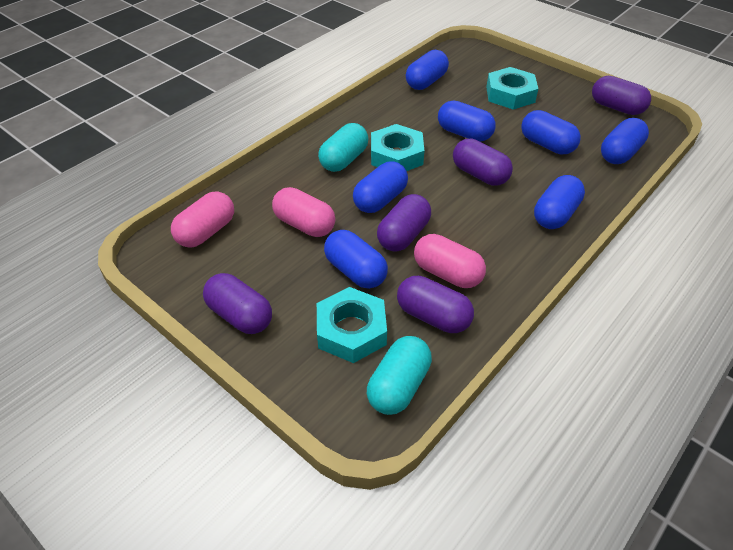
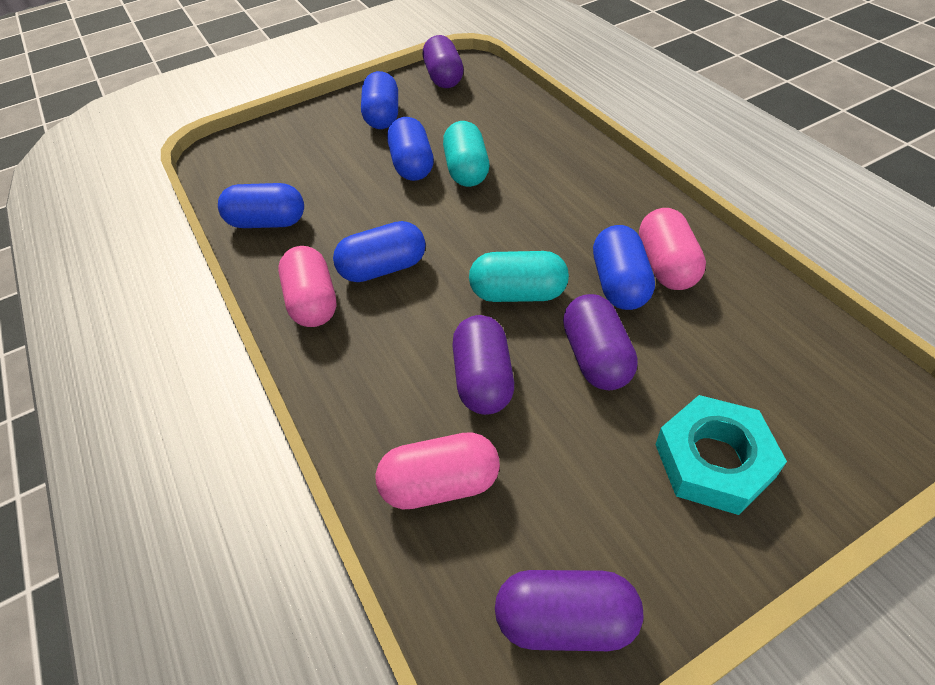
blue capsule: [324,230,388,289] [353,161,408,213] [406,50,449,90] [438,101,496,141] [521,110,581,154] [534,175,585,229] [601,118,649,164] = 7 -> [218,183,304,228] [333,221,426,282] [361,71,398,129] [387,117,434,181] [593,225,655,310] = 5
purple capsule: [203,273,272,334] [377,194,431,252] [397,276,474,333] [453,139,513,186] [592,76,651,115] = 5 -> [423,35,464,88] [452,315,514,415] [495,570,643,651] [563,294,638,390] = 4
turquoise nut: [317,287,387,363] [371,124,425,171] [486,67,538,110] = 3 -> [656,395,787,515] = 1

